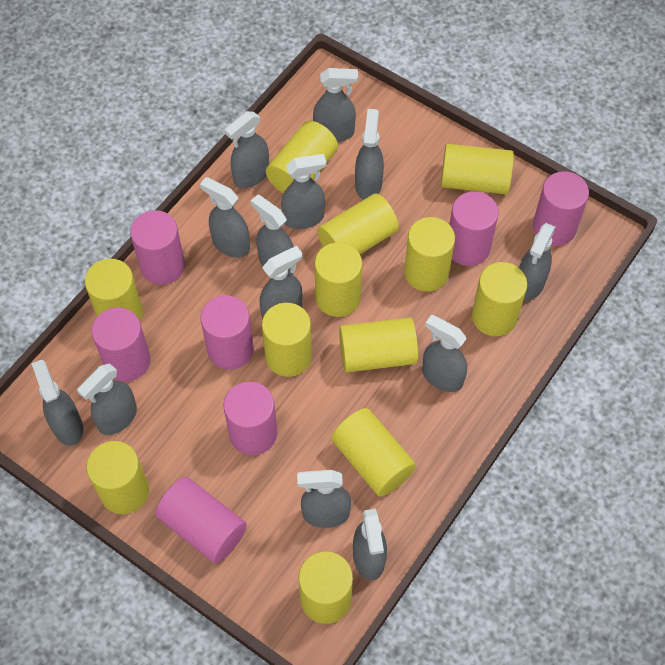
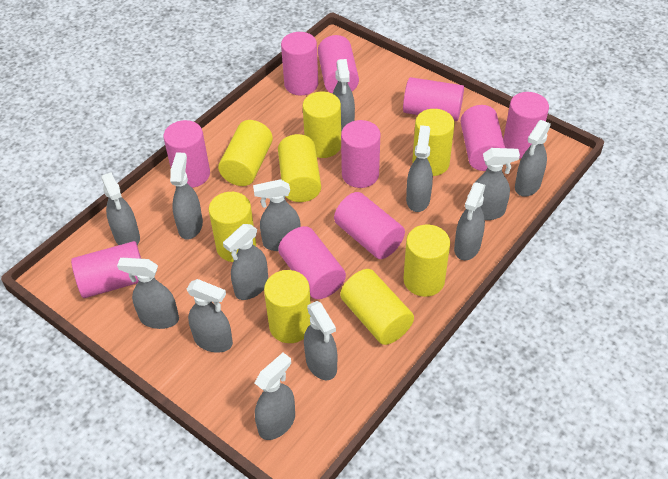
pink cylinder: [91,308,151,382] [130,210,185,285] [155,477,247,563] [201,295,254,370] [224,381,277,455] [449,191,499,266] [533,171,589,246] = 7 -> [71,241,141,298] [163,120,210,188] [278,226,346,299] [281,32,318,95] [318,35,359,94] [334,192,405,259] [341,120,380,188] [403,77,464,121] [460,105,505,171] [503,92,549,159] = 10
yellow cylinder: [85,259,143,321] [86,441,149,514] [262,303,312,377] [266,121,338,194] [298,551,353,624] [315,242,362,317] [318,194,399,254] [332,408,416,497] [339,317,418,372] [404,217,455,292] [441,144,514,194] [472,262,527,336] = 12 -> [209,192,256,262] [218,120,273,186] [264,270,311,343] [278,134,321,202] [303,92,341,158] [340,269,414,345] [403,224,450,297] [412,109,455,176] = 8

